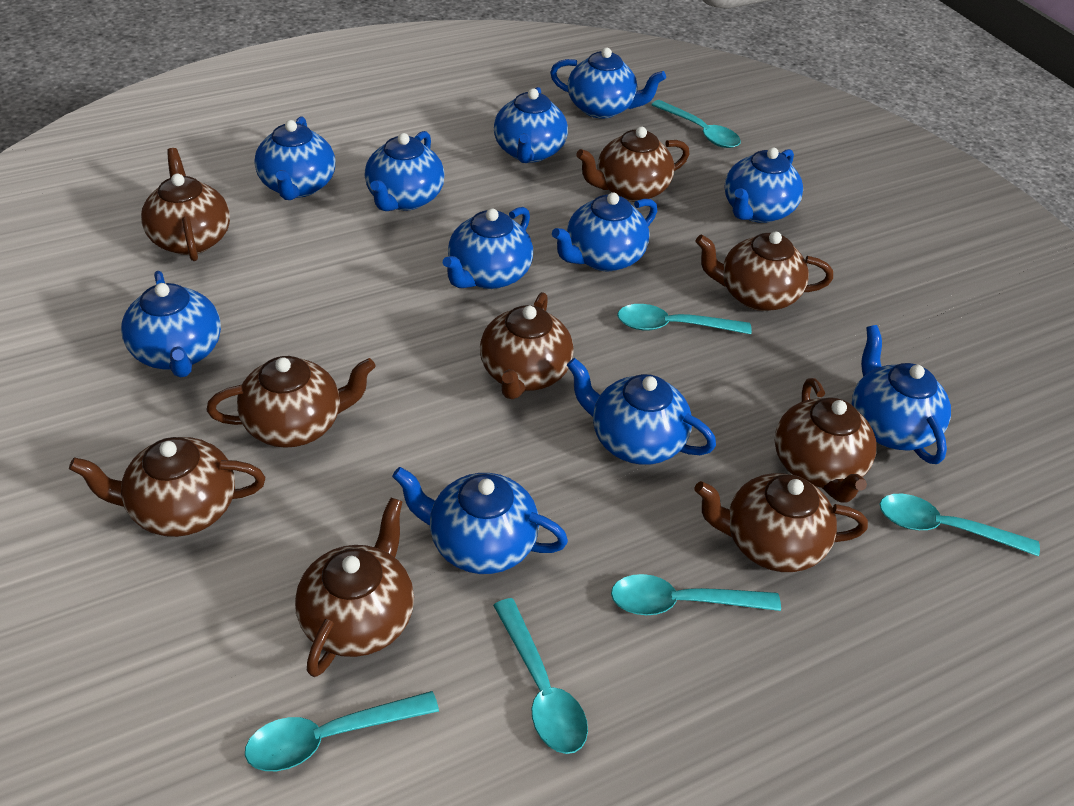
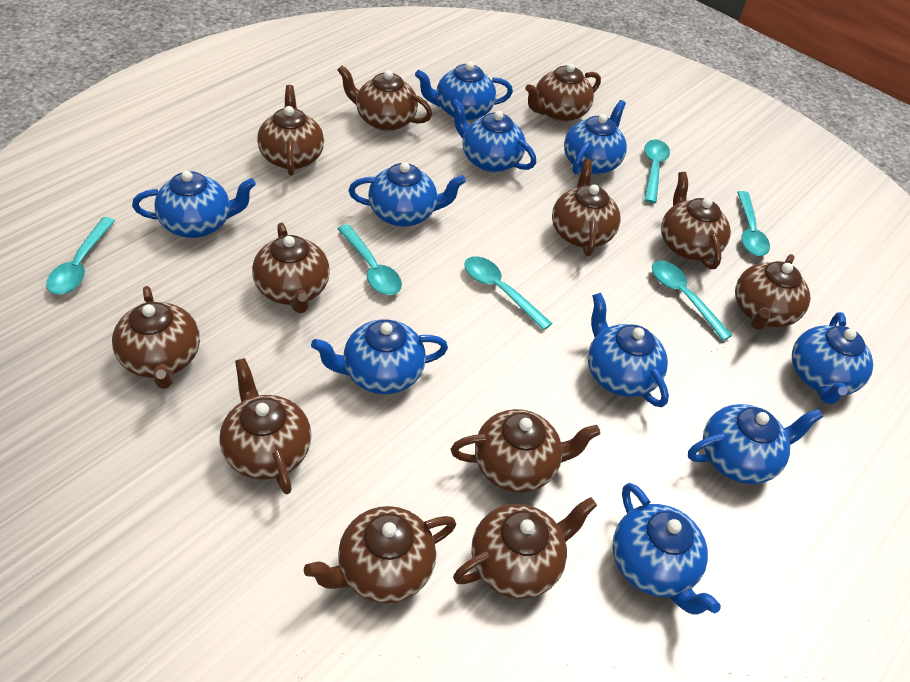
blue teapot: [121,271,221,378] [255,116,335,200] [365,131,445,211] [392,467,568,574] [443,207,533,289] [494,87,568,163] [550,48,666,119] [552,192,657,271] [567,358,716,465] [724,147,803,223] [852,325,951,464] = 11 -> [132,171,256,238] [311,319,448,394] [349,162,466,227] [415,61,513,121] [451,98,536,172] [564,100,627,175] [588,293,669,407] [612,483,721,615] [688,404,823,484] [792,312,873,405] = 10
brown teapot: [69,437,265,537] [141,148,230,261] [207,356,376,448] [295,498,414,677] [480,292,574,399] [576,127,689,202] [695,473,868,572] [696,231,833,311] [775,378,877,503] = 9 -> [112,286,200,389] [219,358,311,494] [252,223,330,313] [257,85,324,176] [304,506,456,604] [337,65,432,131] [451,409,600,493] [453,497,597,599] [525,63,601,122] [552,159,621,256] [661,172,731,269] [735,254,810,330] = 12

